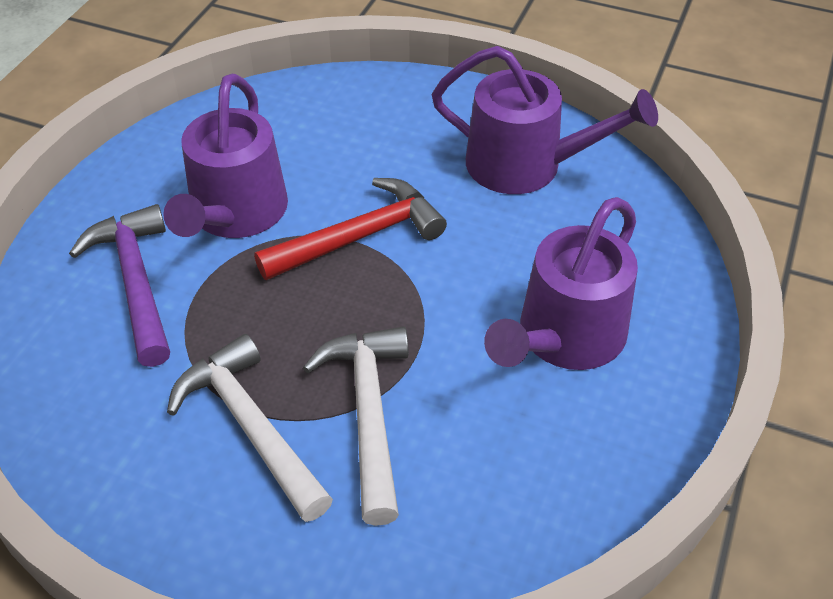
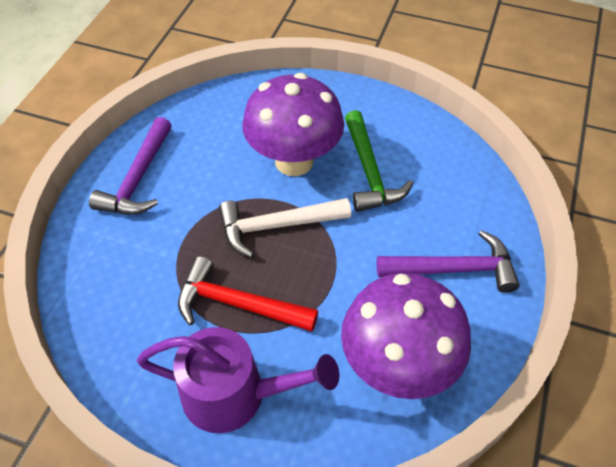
green hammer: none = 0 -> [345,110,413,212] = 1
purple hammer: [69,204,170,367] = 1 -> [89,117,172,215] [377,230,520,293] = 2
purple mushroom: none = 0 -> [242,73,344,176] [341,273,471,399] = 2
purple watering can: [163,74,288,238] [431,46,658,194] [484,197,638,370] = 3 -> [137,327,339,433] = 1
white hammer: [167,334,333,522] [303,326,409,526] = 2 -> [219,198,351,258] = 1

